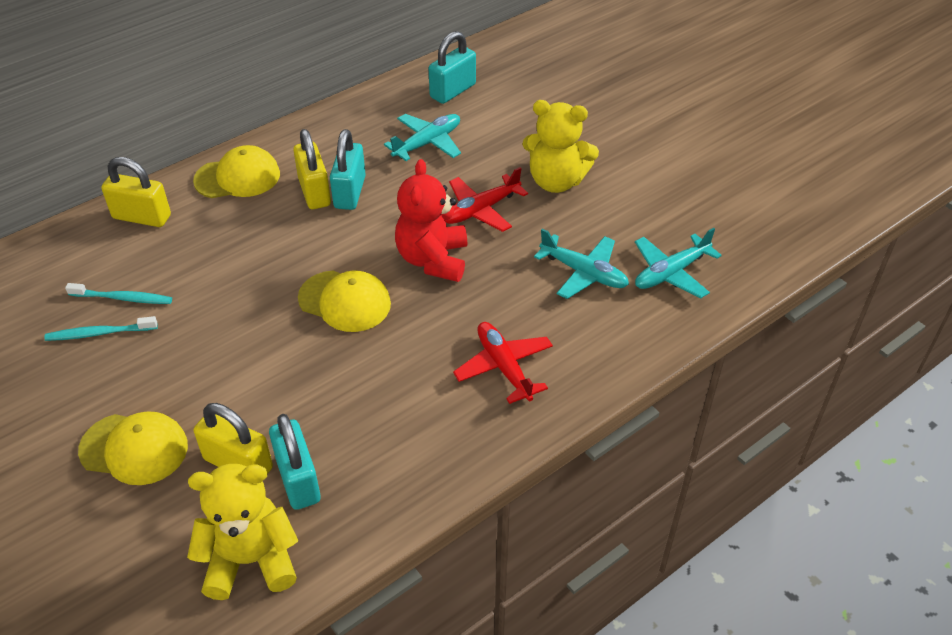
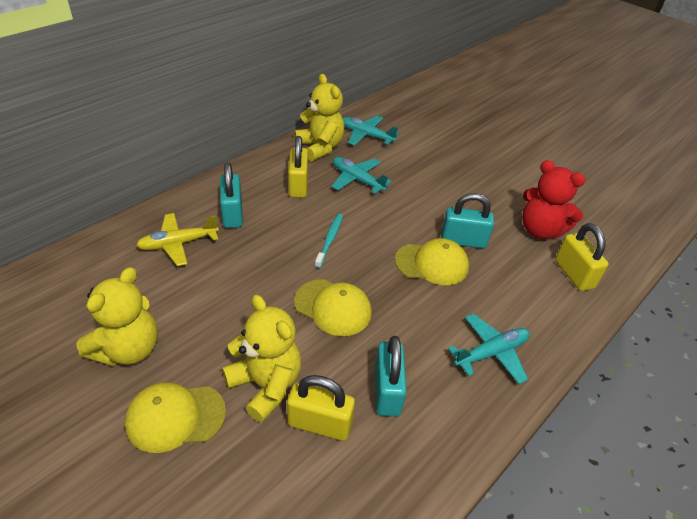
red plane: [444,167,528,232] [453,322,553,404] = 2 -> none = 0
turquoise toothbrush: [44,316,158,341] [65,283,172,304] = 2 -> [315,213,343,268] = 1
yellow plane: none = 0 -> [136,213,219,266] = 1
yellow teddy bear: [187,464,298,600] [522,100,599,193] = 2 -> [76,267,158,366] [222,295,301,422] [294,74,345,161] = 3

